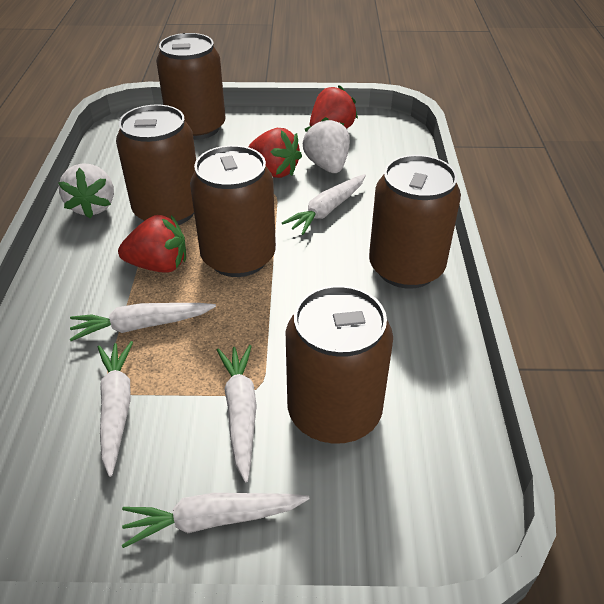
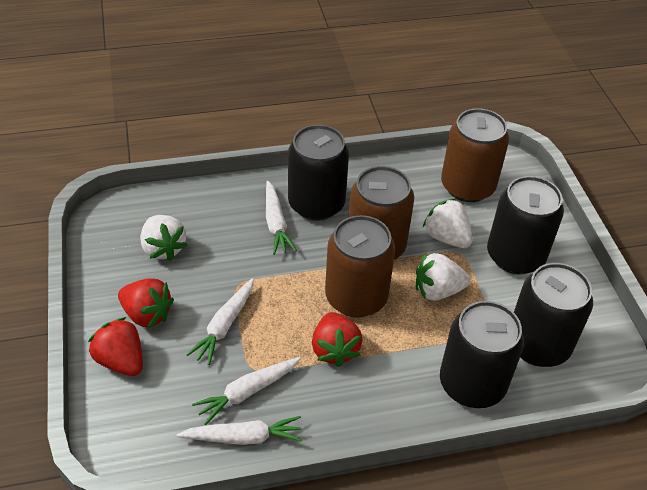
black can: none = 0 -> [288,125,349,221] [440,301,524,408] [487,176,564,275] [514,263,593,367] = 4
brown can: [116,104,196,225] [156,33,226,140] [190,145,276,277] [286,285,393,444] [369,155,461,289] = 5 -> [325,215,395,318] [349,166,414,260] [441,108,509,202] = 3
white carrot: [70,303,216,341] [98,341,133,477] [122,493,310,548] [217,345,257,482] [282,174,366,235] = 5 -> [177,416,303,445] [187,278,254,365] [192,357,301,425] [266,181,297,255] = 4
white strawberry: [58,163,114,218] [303,117,350,173] = 2 -> [140,215,187,261] [416,253,470,301] [422,198,472,248] = 3

